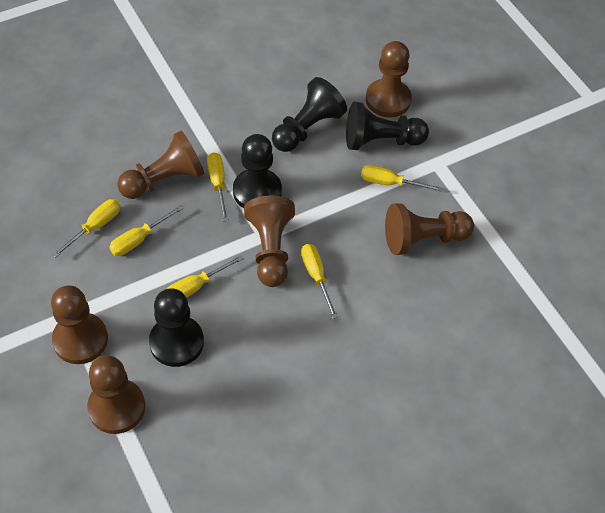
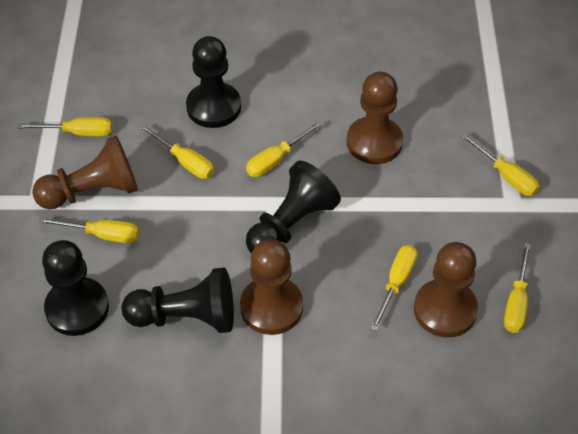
brown pawn: [51,285,108,364] [87,355,145,434] [117,131,204,199] [244,195,295,287] [366,41,412,117] [385,203,474,255] = 6 -> [32,135,138,209] [240,239,303,335] [347,72,403,164] [414,242,478,338] = 4
yellow screwdriver: [52,199,121,257] [109,205,184,256] [167,255,244,298] [207,152,228,221] [301,244,338,319] [361,165,443,192] = 6 -> [17,117,112,136] [39,218,139,243] [139,124,214,179] [246,121,323,177] [370,245,418,331] [461,134,540,196] [504,243,531,333] = 7

